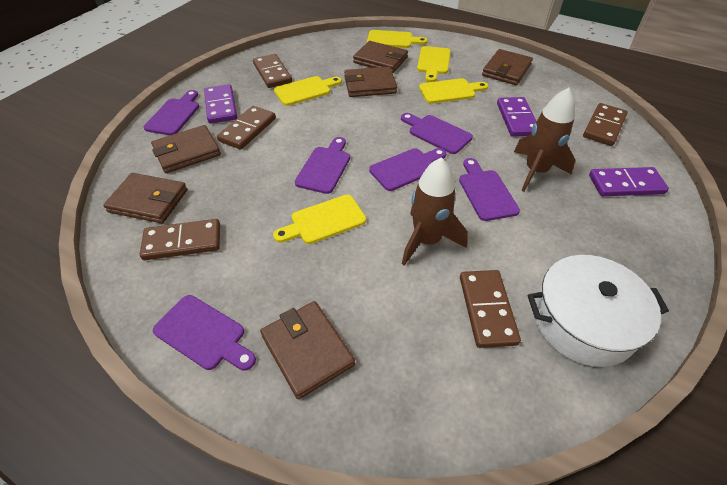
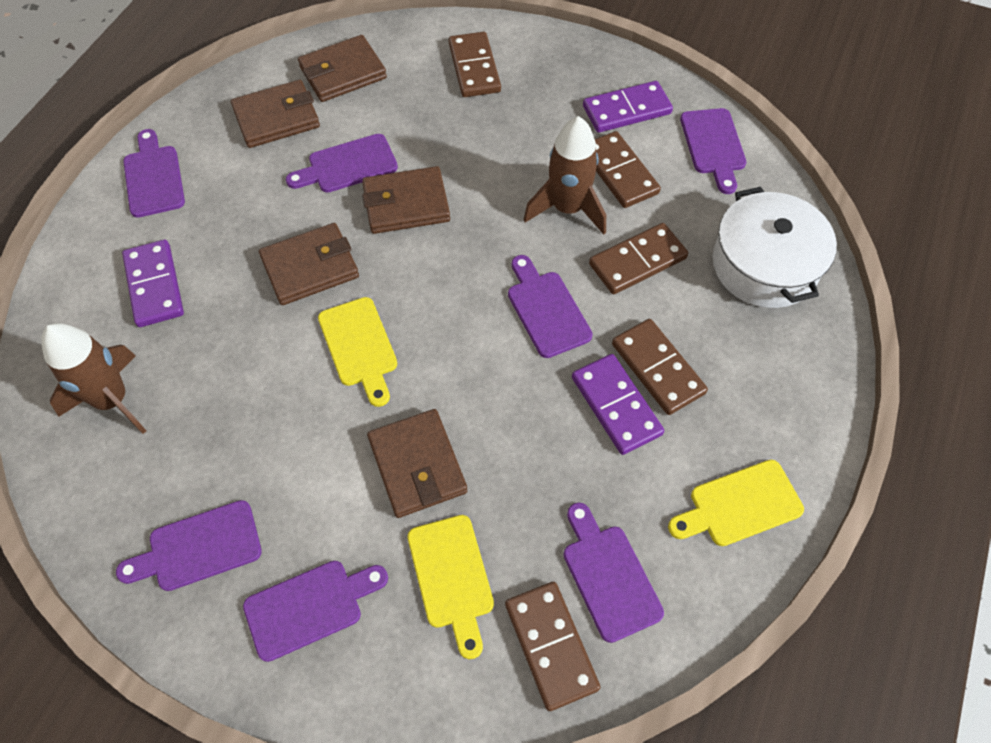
brown wallet: [103,173,187,223] [151,125,221,173] [260,301,355,399] [344,67,397,97] [353,41,408,73] [482,49,533,85] = 6 -> [231,80,320,148] [259,223,359,305] [298,35,387,102] [362,166,450,234] [367,409,467,518] = 5
purple cutting board: [144,90,199,135] [153,295,256,371] [295,137,350,194] [369,148,446,191] [401,113,473,154] [459,158,520,221] = 6 -> [116,500,262,591] [123,129,185,218] [243,561,388,662] [286,134,398,193] [508,255,593,358] [564,503,664,643] [680,108,746,194] = 7
yellow cutting board: [273,195,366,244] [274,76,342,106] [367,30,428,48] [417,46,450,82] [419,78,488,104] = 5 -> [318,297,397,407] [407,515,494,659] [668,460,804,546] = 3

